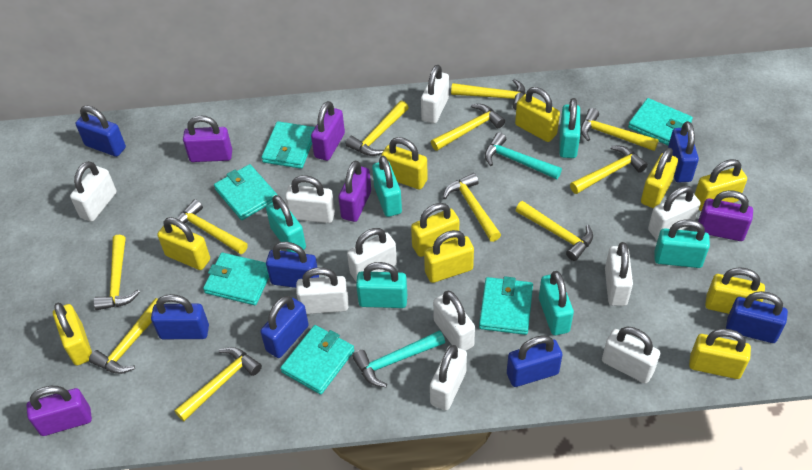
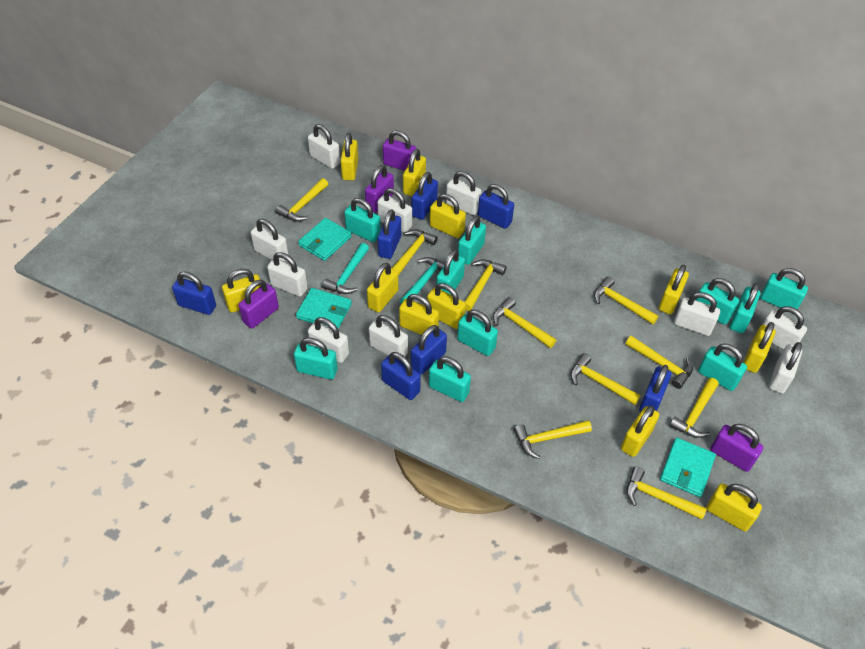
purple padlock: [26,386,92,436] [183,115,232,162] [311,101,345,161] [338,160,371,222] [698,190,753,241] = 5 -> [239,280,279,329] [365,165,394,213] [383,130,417,171] [710,424,763,472] = 4
turquoise padlock: [266,195,306,253] [356,262,407,308] [372,156,402,217] [539,271,574,335] [559,98,580,158] [655,219,710,268] = 6 -> [294,338,338,380] [344,198,381,242] [429,356,471,402] [436,250,465,295] [457,310,498,356] [458,216,486,265] [696,278,739,325] [698,344,747,391] [730,283,760,333] [760,268,808,309] = 10
turquoise wallet: [203,253,269,305] [214,164,277,220] [261,121,315,169] [280,325,355,395] [479,276,533,335] [628,98,693,146] = 6 -> [296,288,352,329] [298,218,352,261] [660,437,716,497] = 3
yellow hammer: [89,298,158,374] [93,235,140,310] [174,347,262,421] [177,199,248,254] [346,101,409,156] [431,104,505,151] [443,173,501,242] [451,79,526,110] [516,201,593,261] [570,146,648,194] [580,108,659,151] = 11 -> [276,178,328,222] [392,229,438,276] [465,259,507,311] [493,297,556,348] [514,420,592,459] [571,353,641,405] [594,276,659,325] [625,335,693,389] [626,466,707,520] [669,378,719,438] = 10
yellow padlock: [53,303,92,366] [157,217,210,270] [381,137,428,190] [411,203,459,257] [424,230,474,283] [515,87,560,142] [641,148,678,208] [689,329,751,379] [695,159,747,211] [705,267,765,314] = 10 -> [222,269,261,313] [340,133,358,180] [367,263,398,313] [399,294,439,335] [403,149,426,196] [427,283,466,329] [430,194,466,238] [621,405,659,457] [659,265,689,314] [706,483,762,531] [743,322,776,373] = 11

